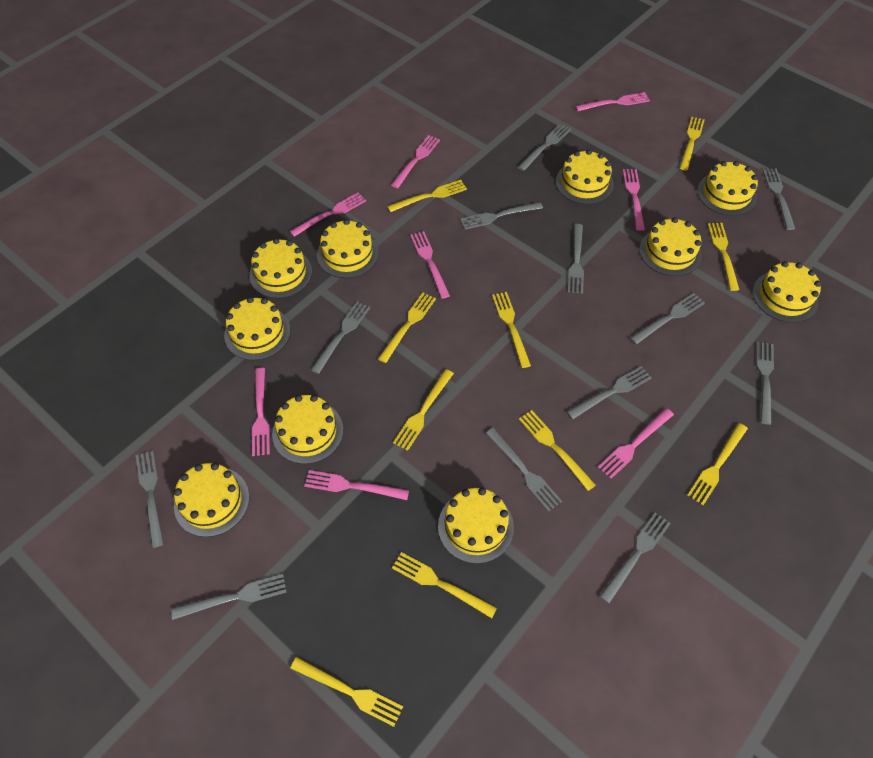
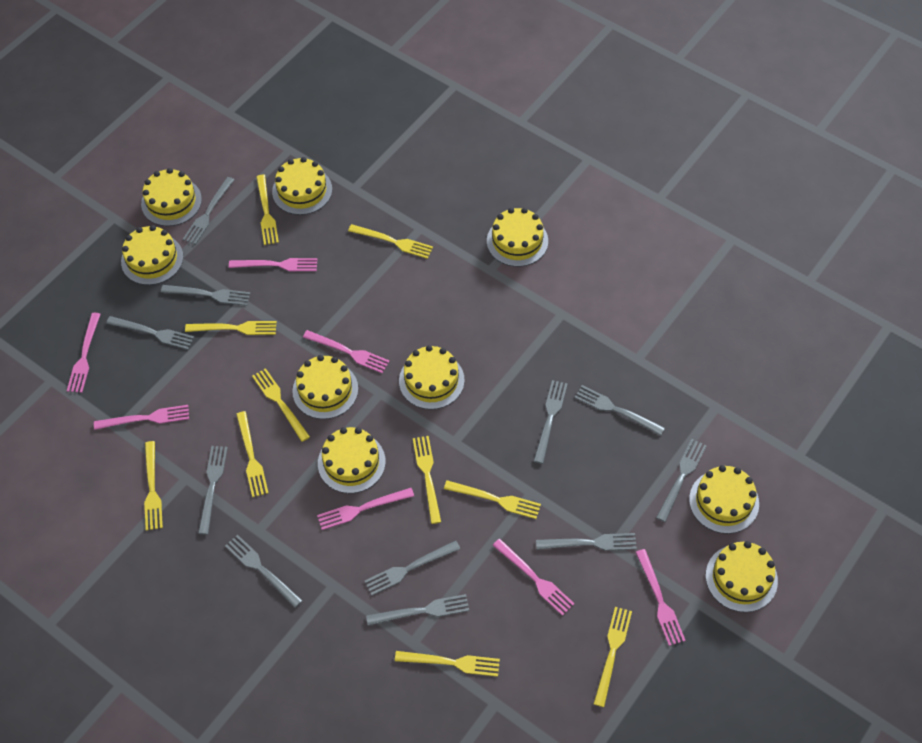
grey fork: [136,451,164,548] [171,574,287,620] [311,301,370,374] [460,202,543,230] [486,428,562,512] [518,123,571,171] [567,366,652,419] [568,224,584,294] [600,513,671,603] [630,293,705,344] [757,342,774,425] [763,169,795,230] = 12 -> [106,316,194,350] [161,285,251,306] [183,177,234,245] [198,446,228,535] [225,534,303,608] [365,541,460,595] [366,594,469,626] [534,380,568,464] [536,533,637,551] [575,385,665,436] [656,439,707,522] = 11
pink fork: [252,368,270,456] [290,192,366,237] [304,470,409,500] [391,135,440,188] [410,231,450,299] [575,92,650,111] [598,408,674,479] [623,169,645,231] = 8 -> [67,313,101,393] [94,405,189,430] [229,258,318,271] [303,330,390,374] [317,488,414,530] [493,539,575,616] [636,549,686,646] = 7
yellow cake: [174,463,249,537] [224,297,290,360] [249,238,312,298] [272,395,343,464] [317,219,378,278] [438,488,514,564] [556,150,614,204] [639,217,702,276] [697,161,758,216] [753,261,821,323] = 10 -> [121,225,183,285] [141,168,202,226] [272,157,332,215] [292,355,358,419] [318,427,386,493] [399,345,465,409] [487,208,548,267] [689,465,759,534] [706,541,778,612] = 9

